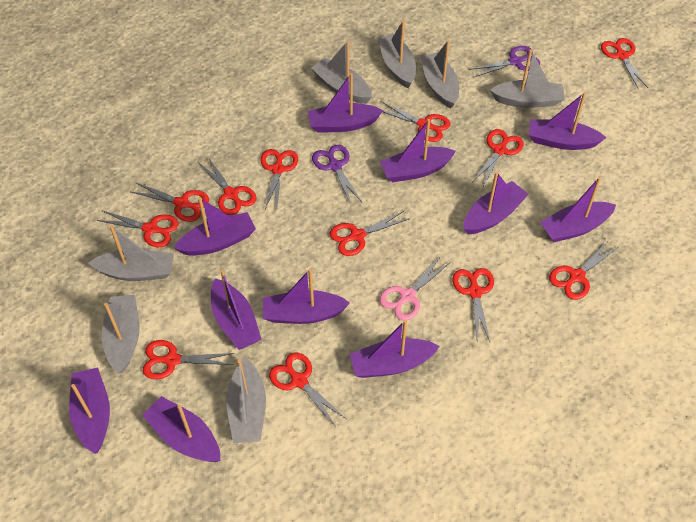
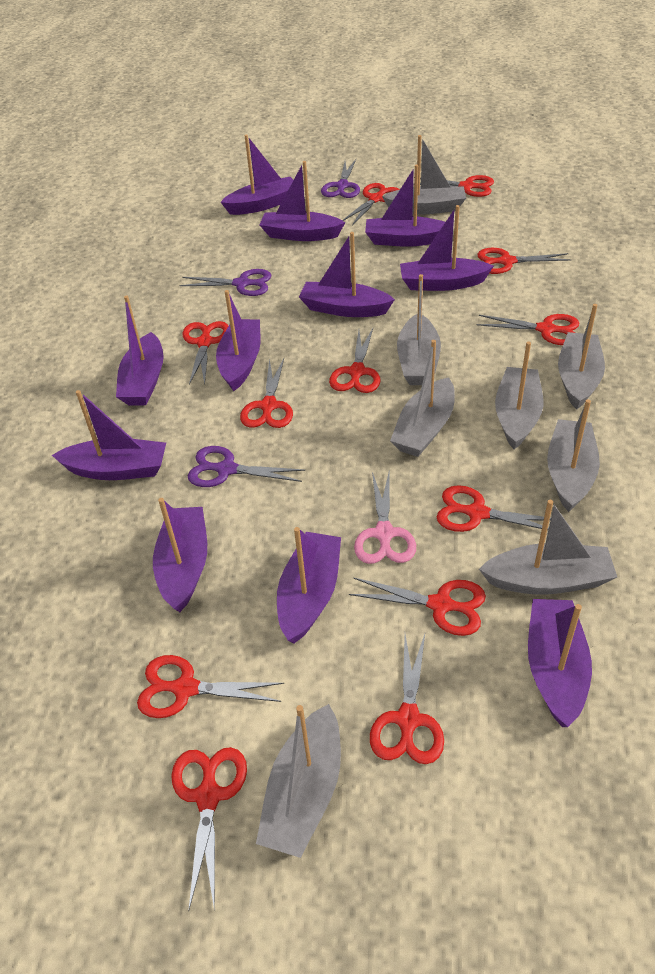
grey boat: [88,225,174,281] [101,295,140,373] [226,358,266,443] [311,41,372,104] [378,20,416,88] [420,40,459,108] [490,50,565,108] = 7 -> [256,704,341,858] [382,135,466,215] [390,340,455,457] [397,274,441,385] [479,500,617,595] [495,342,544,449] [547,399,600,512] [558,304,605,410] = 8
purple scissors: [312,145,362,204] [469,46,540,77] = 2 -> [179,269,272,296] [188,446,306,487] [321,159,360,198] = 3

